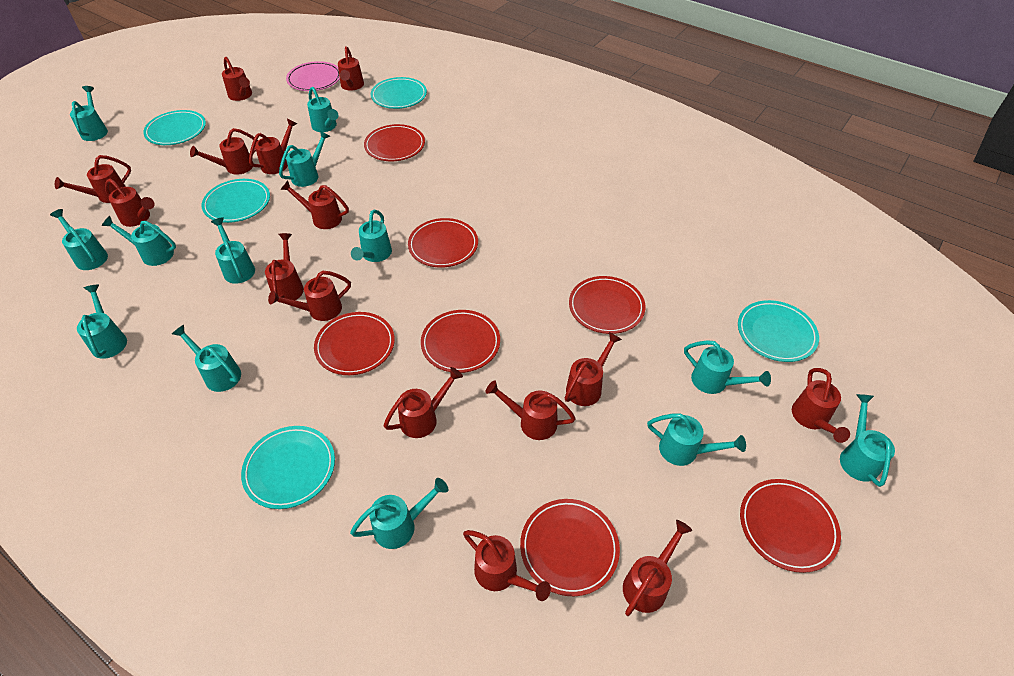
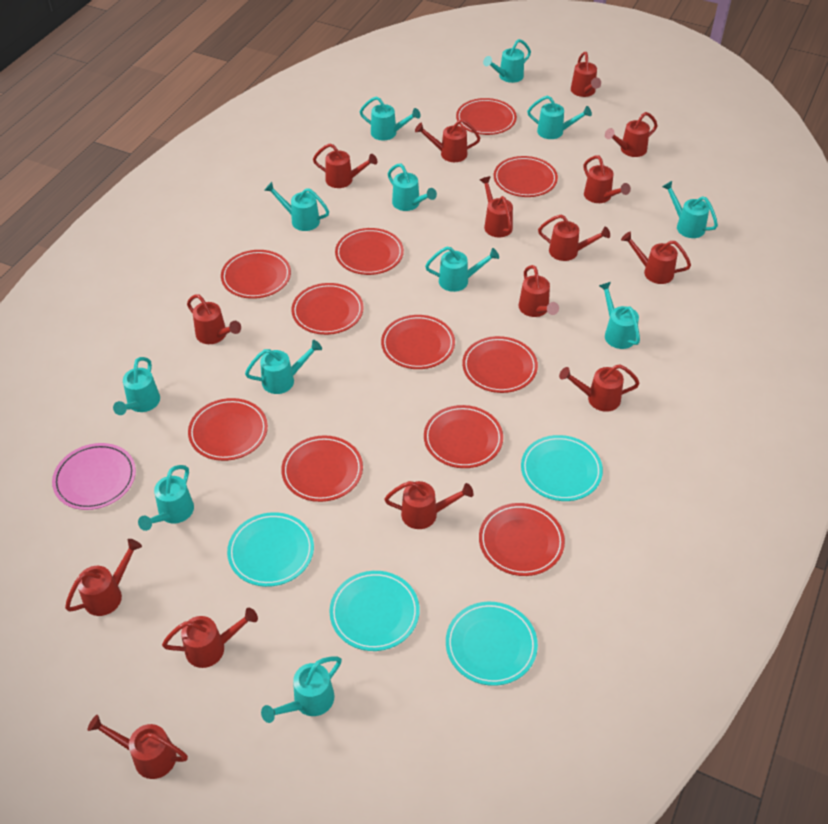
red plate: [314,312,395,375] [364,124,425,161] [408,218,478,268] [421,310,500,373] [520,499,620,596] [569,276,645,334] [740,479,841,573] = 7 -> [188,398,268,461] [221,250,291,299] [281,435,363,502] [291,283,364,335] [335,228,404,275] [381,315,455,369] [424,405,503,468] [456,98,517,135] [462,336,538,393] [479,503,565,576] [494,156,558,197] = 11
turquoise plate: [143,110,206,145] [202,179,270,223] [241,426,335,509] [371,77,427,109] [738,300,819,362] = 5 -> [227,512,314,587] [329,571,420,651] [446,602,538,686] [521,435,603,501] = 4
turquoise watering can: [50,209,108,270] [70,86,108,141] [77,285,127,359] [102,216,176,266] [172,325,241,392] [211,217,255,284] [279,131,330,187] [307,87,338,132] [350,478,448,549] [351,210,392,262] [647,413,746,466] [684,340,771,394] [840,394,895,487] = 13 -> [113,357,160,415] [138,465,194,531] [245,340,322,394] [261,656,342,723] [264,182,329,231] [360,96,421,140] [388,164,437,211] [425,246,499,292] [483,39,531,83] [527,95,592,139] [599,282,640,349] [662,181,718,238] = 12

